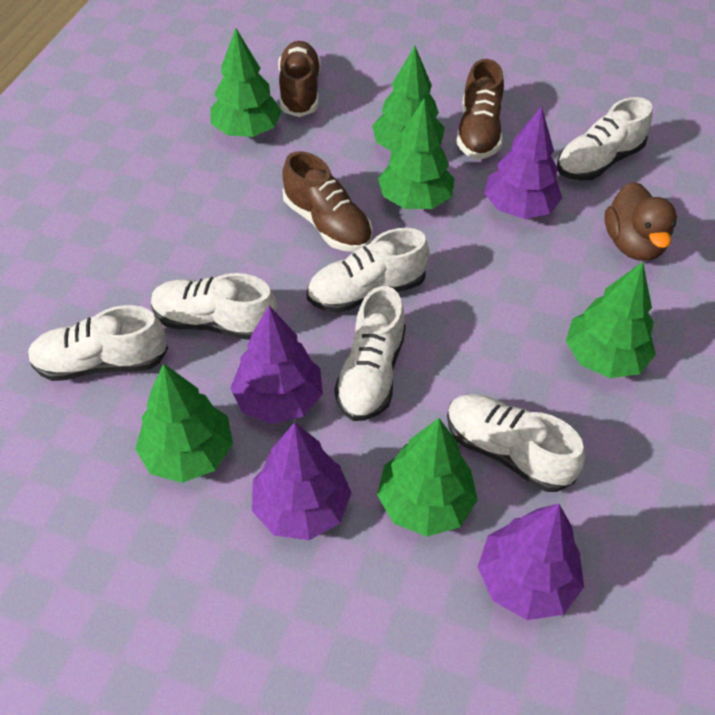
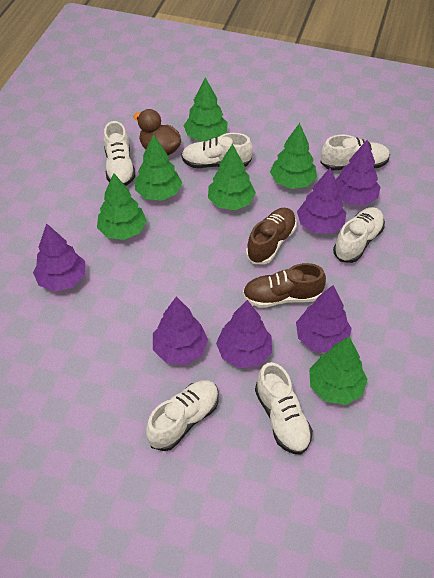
brown shoe: [278,41,321,117] [282,151,373,252] [456,59,504,160] = 3 -> [243,263,326,308] [246,208,297,265] = 2
purple tree: [230,306,323,424] [252,422,352,540] [478,504,584,620] [484,106,562,219] = 4 -> [33,223,85,292] [153,297,208,365] [216,300,272,368] [296,285,352,353] [297,168,346,234] [336,140,380,205] = 6

